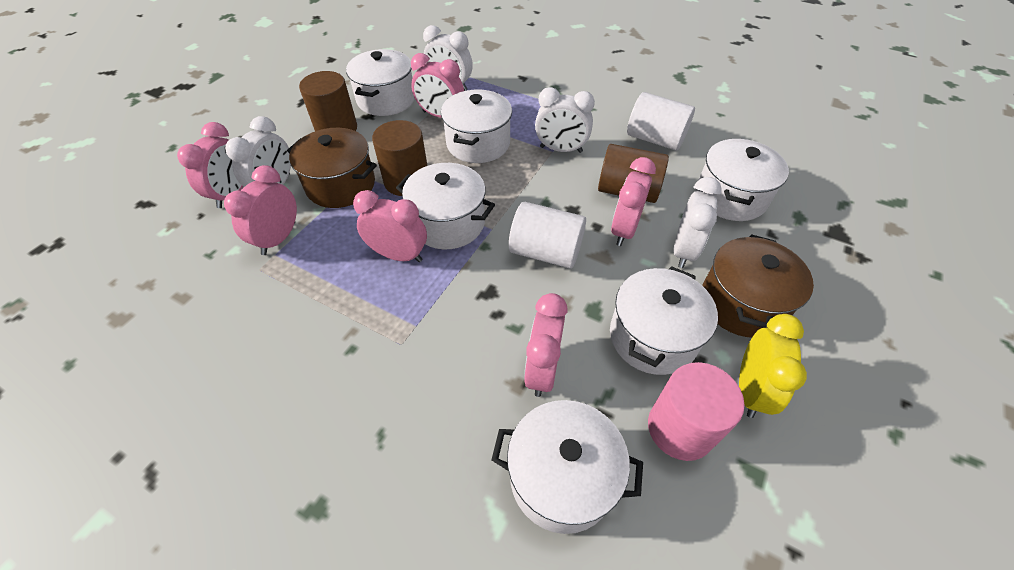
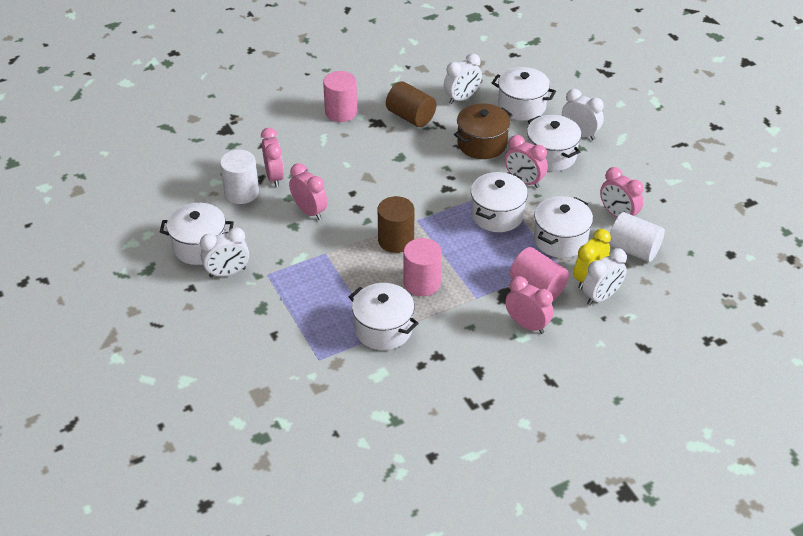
brown cylinder: [299,71,357,131] [372,120,427,196] [598,144,669,203] = 3 -> [378,196,414,253] [386,81,436,127] = 2
brown pot: [287,128,377,208] [702,234,814,338] = 2 -> [454,103,512,159] = 1
pink clock: [177,122,243,208] [224,165,297,255] [353,190,427,262] [411,53,464,118] [524,293,568,397] [611,157,656,246] = 6 -> [261,128,284,187] [289,163,328,220] [505,135,548,188] [505,276,554,334] [600,167,644,218] = 5
pink cylinder: [648,362,744,461] = 1 -> [323,71,357,122] [404,238,442,296] [510,247,569,300] = 3

